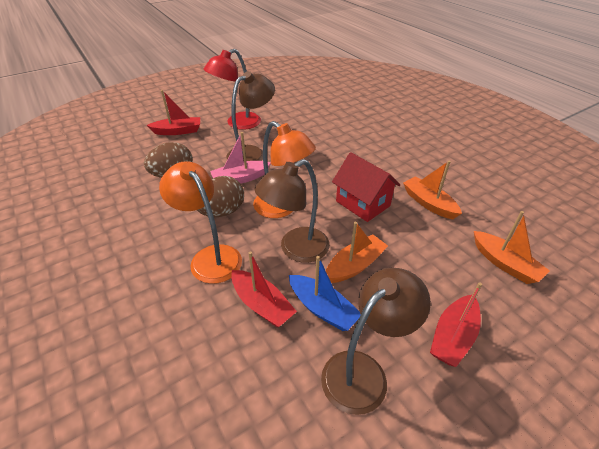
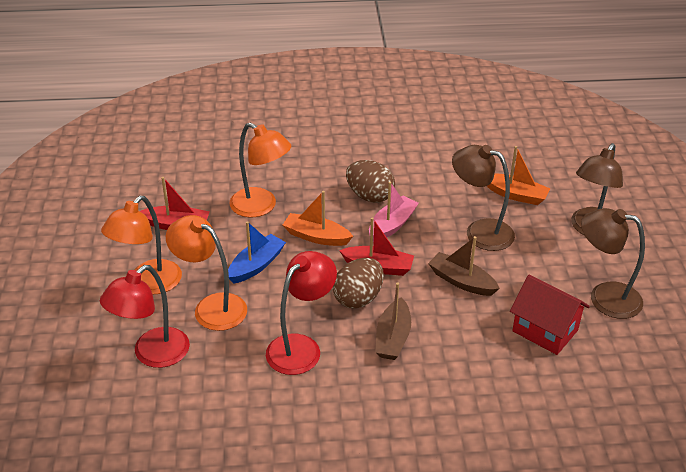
brown boat: none = 0 -> [375,283,411,360] [428,236,500,296] = 2
orange boat: [326,222,388,283] [403,161,462,219] [474,211,550,284] = 3 -> [283,191,353,246] [487,146,551,205] = 2
orange lamp: [159,161,242,284] [253,121,316,218] = 2 -> [101,196,182,294] [166,215,247,331] [230,123,291,217] = 3
red boat: [147,90,200,135] [231,251,297,327] [430,282,482,367] = 3 -> [140,177,210,230] [339,217,414,276] = 2
red lamp: [203,49,261,130] = 1 -> [100,265,190,368] [266,251,337,375] = 2

